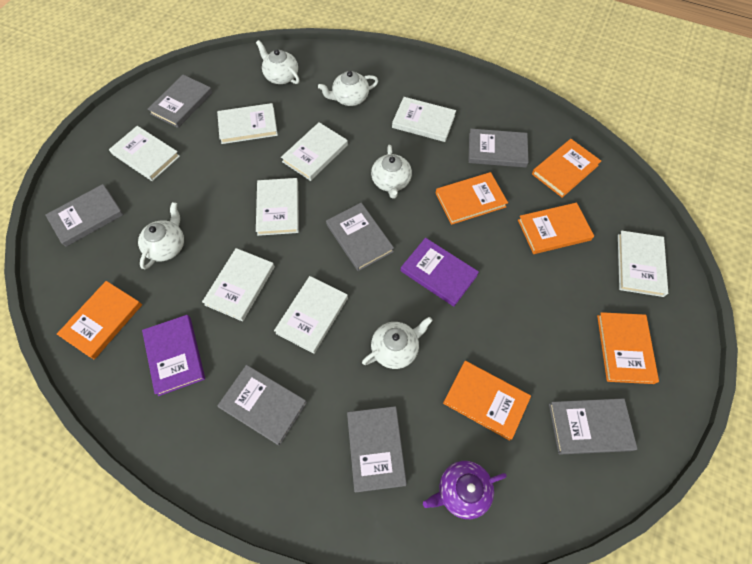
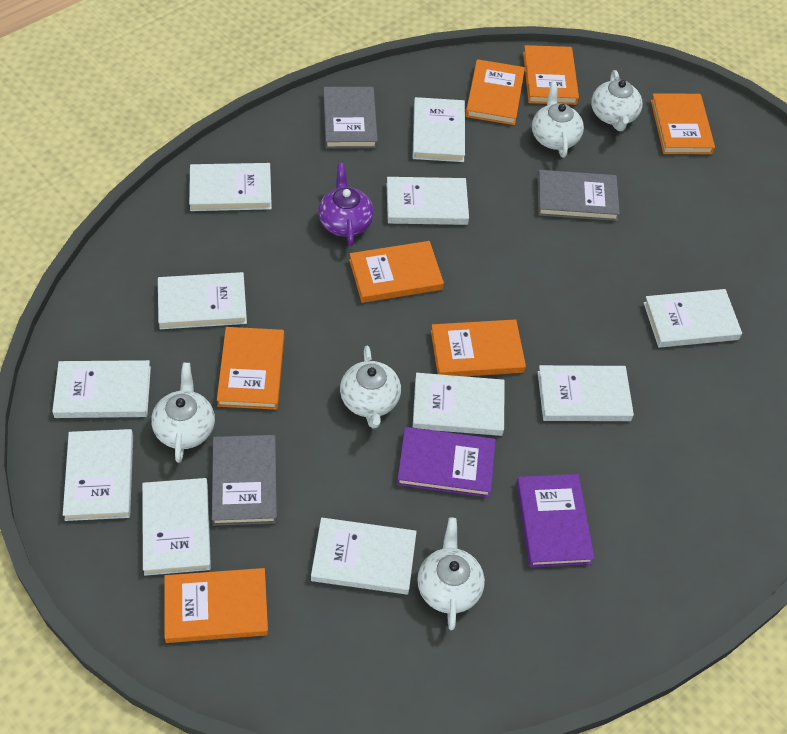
grey book: [46,184,124,247] [148,75,213,128] [217,365,307,446] [326,203,394,271] [347,406,407,493] [469,129,529,168] [549,398,637,455] = 7 -> [212,435,277,526] [323,87,378,149] [537,170,620,221] = 3
orange book: [57,281,142,360] [436,172,508,225] [443,361,531,441] [518,203,594,254] [532,139,601,198] [597,312,659,384] = 6 -> [164,568,268,643] [217,327,284,410] [349,241,444,303] [431,319,526,376] [465,59,525,125] [523,45,579,105] [651,93,715,154] = 7
white book: [109,126,180,181] [202,248,275,321] [217,103,278,144] [256,178,299,236] [274,276,348,354] [281,122,348,181] [392,97,456,142] [618,230,668,297] = 8 -> [52,360,151,418] [63,429,133,521] [142,478,211,576] [158,272,247,329] [189,163,272,211] [311,518,417,595] [387,177,469,225] [412,97,465,162] [412,373,505,436] [538,365,634,421] [644,289,742,348] = 11

